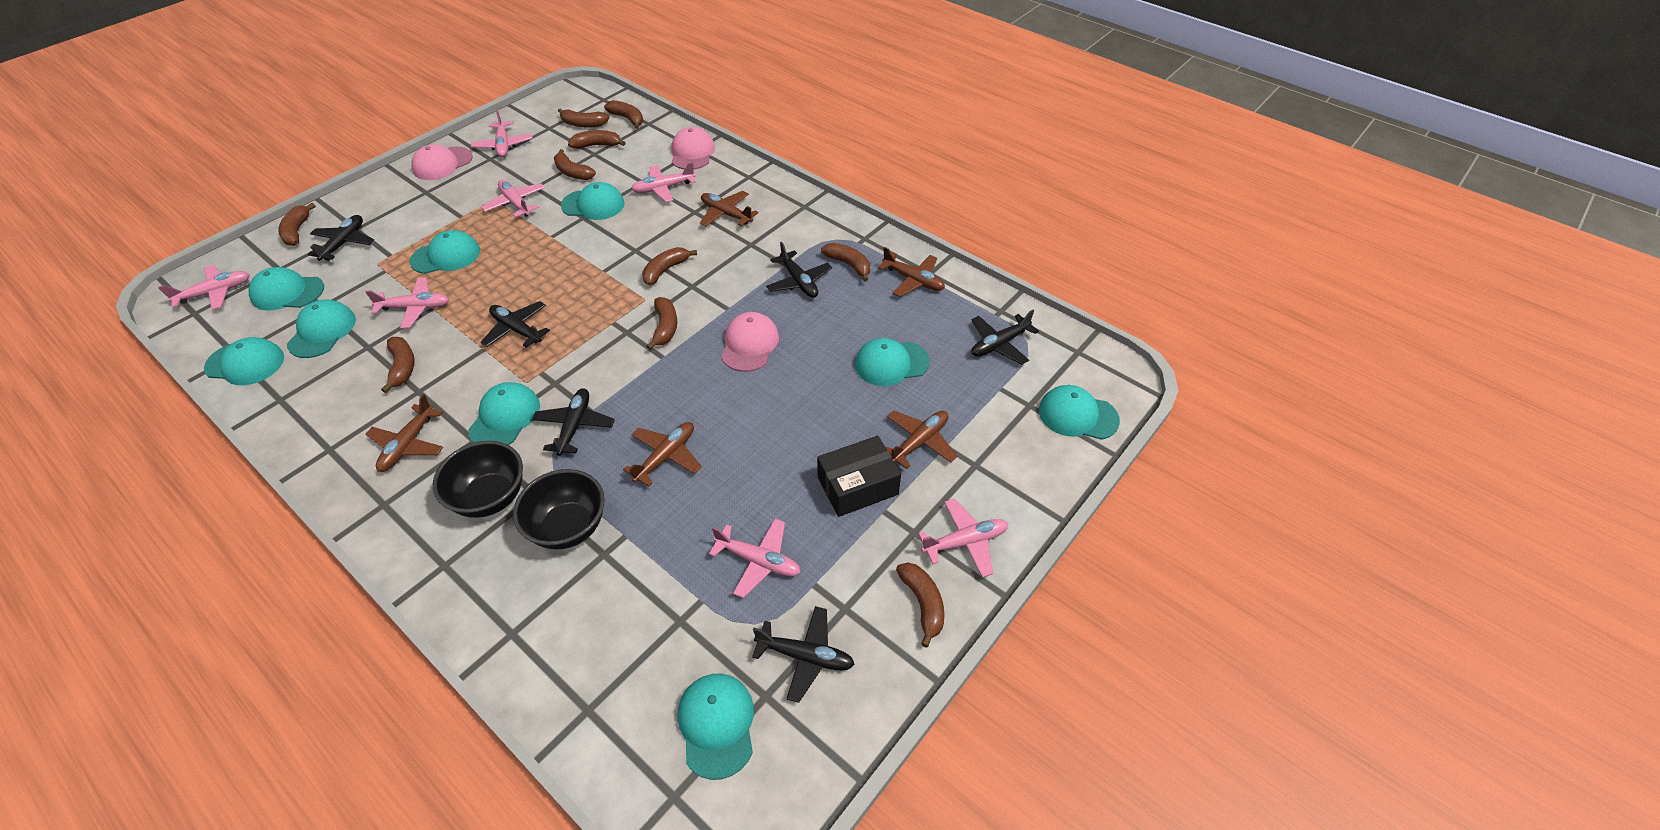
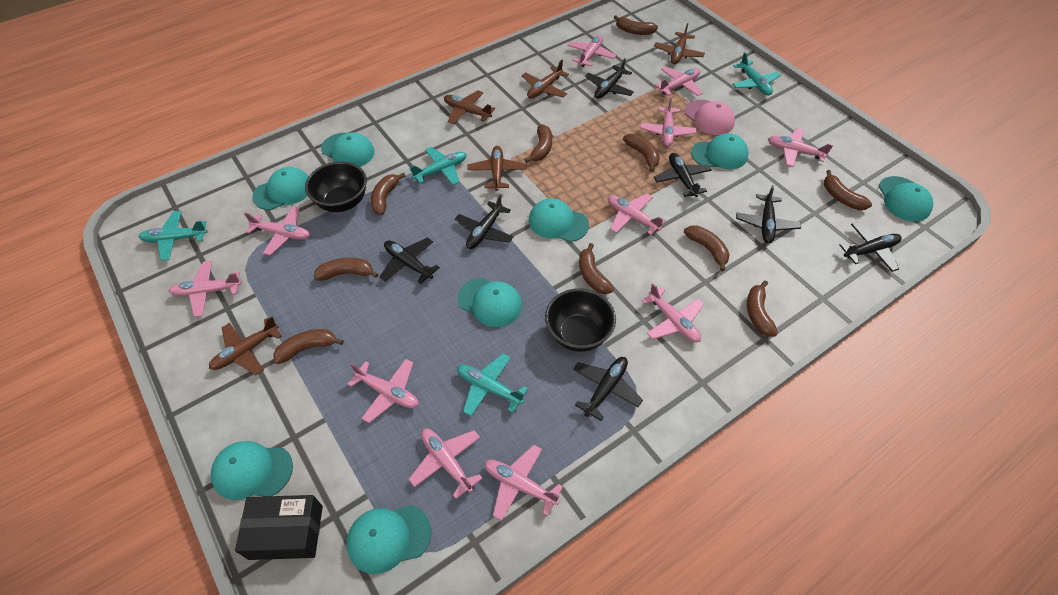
black plane: [308,215,374,261] [480,301,550,348] [532,388,615,456] [752,606,855,703] [766,242,832,298] [972,310,1039,365] = 6 -> [379,237,440,284] [455,195,513,249] [573,357,643,421] [585,58,634,98] [654,153,712,197] [736,185,801,243] [839,222,902,272] = 7
pink cap: [411,144,473,180] [671,127,715,170] [721,312,779,372] = 3 -> [684,100,735,135] = 1
pink plane: [158,265,250,310] [365,278,449,329] [471,110,533,157] [481,180,545,217] [632,162,696,202] [709,519,801,598] [918,499,1008,578] = 7 -> [169,261,242,317] [244,206,310,255] [348,359,419,423] [409,428,483,499] [484,445,563,521] [567,35,616,67] [608,193,666,235] [640,97,697,147] [642,283,704,342] [654,66,702,96] [768,128,833,167] = 11
turquoise cap: [204,337,284,385] [248,267,324,311] [287,299,356,358] [410,230,480,274] [468,382,540,445] [561,182,625,220] [678,674,754,780] [855,338,930,386] [1039,385,1120,440] = 9 -> [211,441,293,500] [252,167,309,210] [321,133,375,167] [346,505,431,574] [457,278,522,327] [529,198,589,242] [691,133,749,169] [878,176,933,222] = 8
turquoise plane: none = 0 -> [139,211,208,261] [409,147,467,185] [457,353,528,416] [732,52,781,95] = 4

